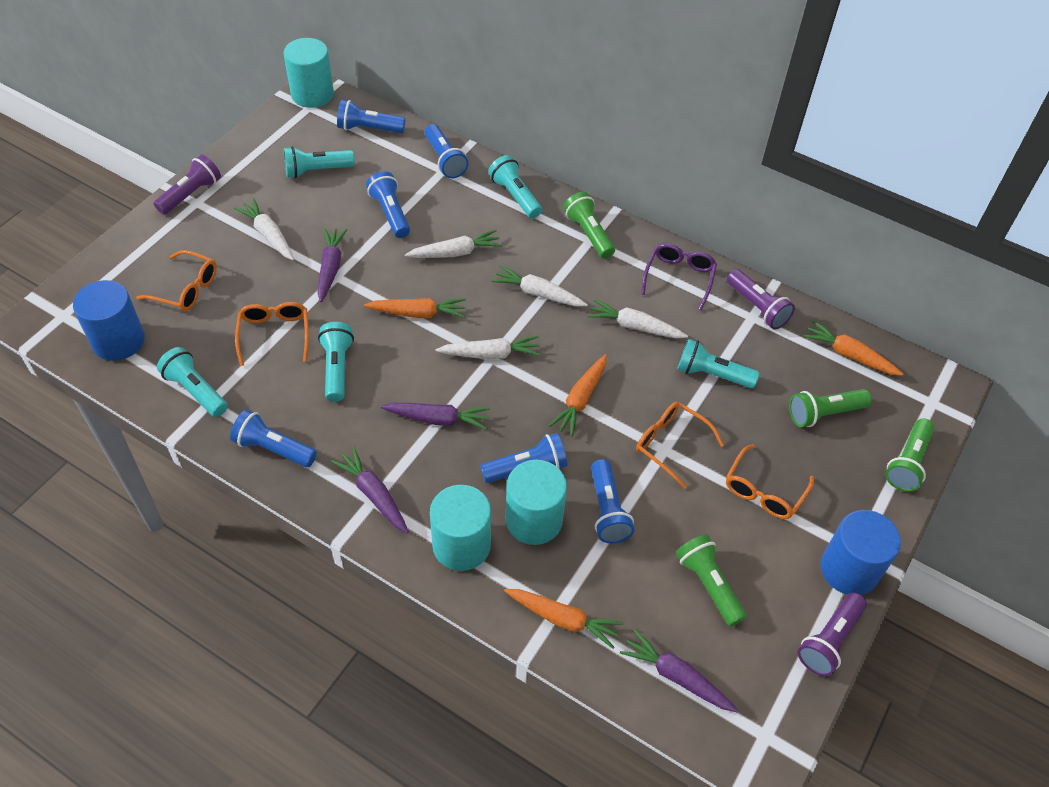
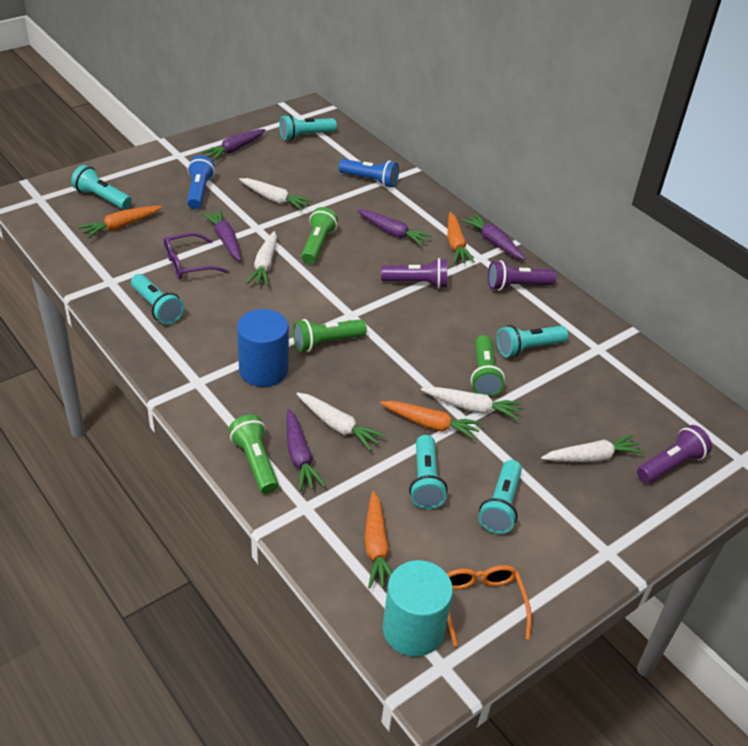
blue cylinder: [73,280,145,361] [821,510,901,595] = 2 -> [237,309,289,387] = 1
blue flashlight: [230,410,317,467] [337,100,406,133] [366,171,410,238] [425,124,469,178] [480,433,567,483] [591,459,634,543] = 6 -> [187,155,215,209] [339,159,399,188] = 2
orange glasses: [136,250,217,311] [235,302,309,366] [636,402,724,489] [726,444,814,519] = 4 -> [446,565,532,647] = 1
purple carrot: [317,228,347,302] [331,447,409,534] [381,403,490,430] [620,629,738,712] = 4 -> [202,129,265,161] [202,209,241,261] [287,409,326,492] [357,210,432,246] [461,213,525,260] = 5
turquoise cylinder: [284,38,334,108] [430,485,491,571] [506,460,567,545] = 3 -> [383,560,453,657] = 1
turquoise flashlight: [157,347,228,417] [284,146,355,178] [318,322,354,402] [488,155,542,218] [677,339,760,388] = 5 -> [71,165,131,209] [131,274,184,325] [279,115,337,141] [409,435,448,509] [479,460,522,534] [497,325,568,357] = 6

